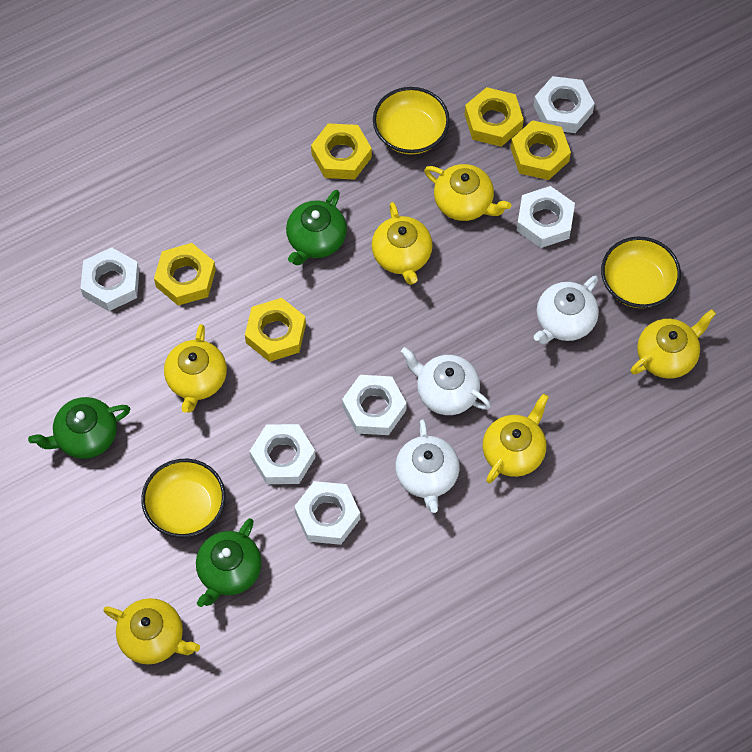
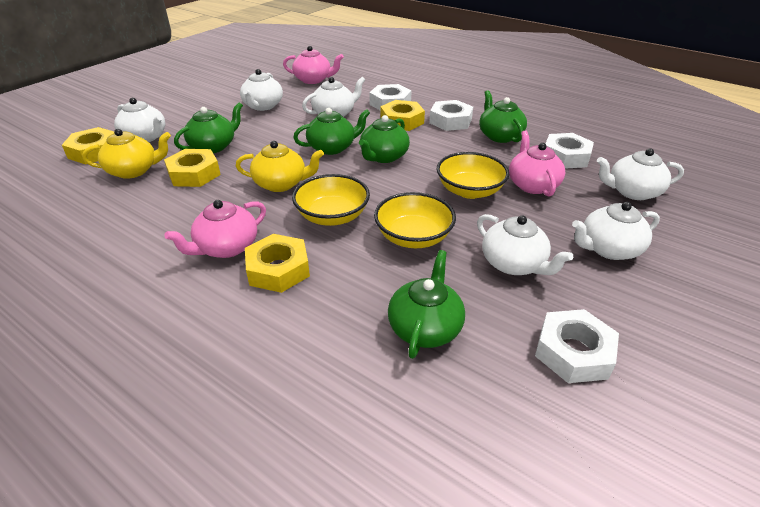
green teapot: [28,397,130,459] [196,518,262,607] [286,190,347,265] = 3 -> [174,102,243,153] [293,108,370,155] [359,115,410,163] [388,250,465,359] [479,90,527,143] = 5
pink teapot: none = 0 -> [164,200,266,258] [283,46,344,84] [509,131,565,197] = 3
white nut: [80,247,139,311] [250,424,316,484] [294,481,360,545] [342,375,407,435] [517,186,575,248] [534,76,595,133] = 6 -> [369,84,412,110] [429,100,473,131] [535,309,619,383] [546,133,594,169] = 4
white teapot: [395,420,459,513] [401,347,491,415] [534,276,599,344] = 3 -> [114,98,165,142] [240,69,283,111] [302,77,365,117] [477,214,573,275] [572,202,660,260] [597,148,684,200] = 6
yellow nut: [154,243,216,306] [245,298,306,362] [311,123,372,180] [465,87,524,147] [511,120,571,180] = 5 -> [62,127,114,164] [164,149,221,187] [245,234,310,293] [380,100,425,131] = 4
yellow teapot: [103,598,200,664] [164,324,227,413] [372,202,433,285] [424,164,511,221] [483,394,549,483] [631,309,716,379] = 6 -> [82,129,171,179] [236,141,324,192] = 2

